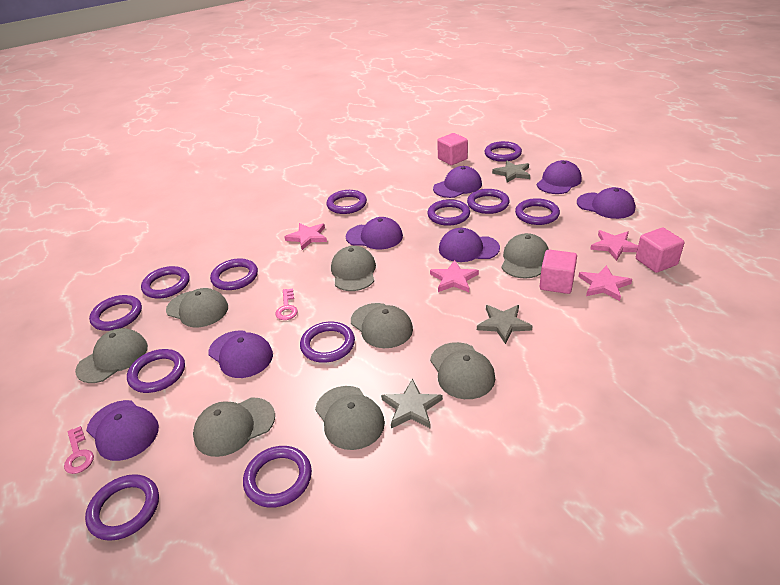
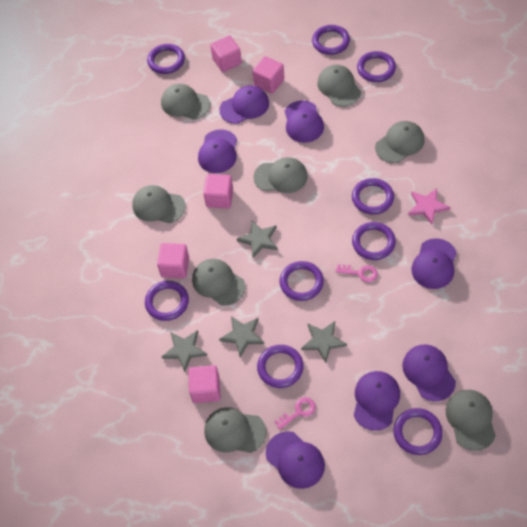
grey star: [381,379,443,429] [477,305,532,344] [492,161,530,183] = 3 -> [162,330,207,372] [219,316,264,357] [237,220,278,258] [301,321,347,363] = 4
pink cube: [437,133,468,165] [539,249,577,294] [636,228,684,273] = 3 -> [157,243,189,278] [188,365,221,403] [203,174,233,208] [210,35,242,72] [252,56,284,94] = 5
pink star: [284,223,327,250] [430,260,479,292] [578,265,632,301] [590,230,638,261] = 4 -> [408,188,450,224] = 1
purple ring: [85,474,159,541] [89,295,142,331] [127,349,185,393] [141,266,189,299] [210,258,258,290] [243,446,312,508] [300,322,355,363] [326,190,367,214] [427,199,470,226] [467,189,510,214] [485,141,522,162] [515,198,560,225] = 12 -> [145,281,189,321] [147,44,185,74] [257,345,304,388] [280,261,324,301] [312,25,350,55] [352,178,394,215] [352,222,396,260] [357,51,396,82] [393,408,443,455] = 9

